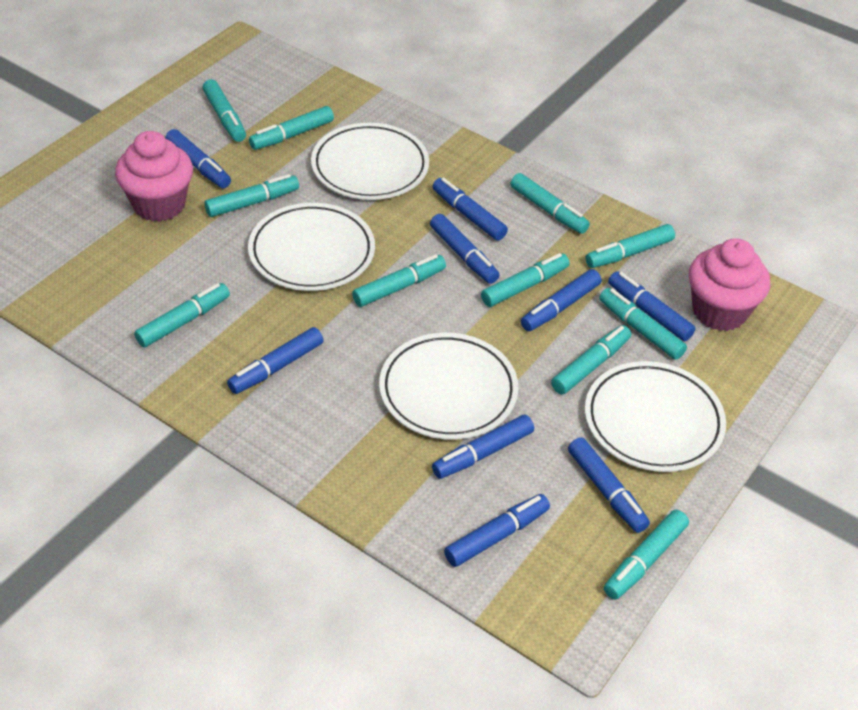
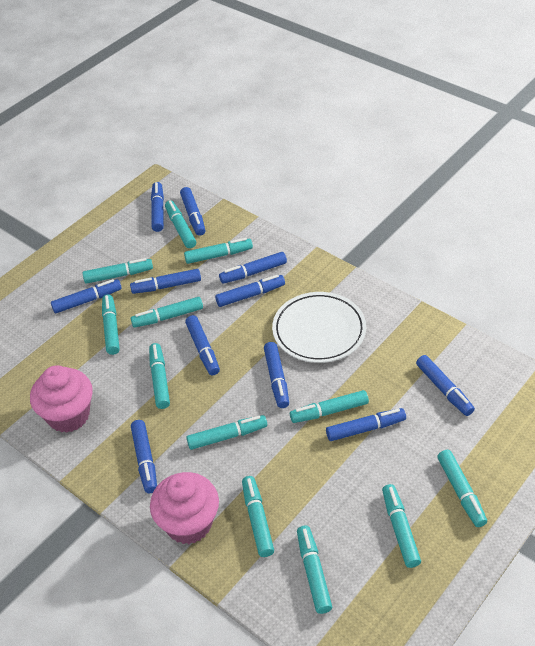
blue marker: [165,129,231,188] [227,327,324,394] [430,214,499,284] [432,414,534,479] [433,178,508,241] [444,494,550,567] [521,269,601,331] [568,437,650,533] [608,271,695,341] = 9 -> [51,279,122,313] [130,269,201,294] [131,420,157,493] [151,182,164,232] [180,187,205,236] [185,315,220,375] [215,275,285,307] [219,252,287,284] [264,342,289,408] [326,408,406,441] [416,355,475,416] = 11
turquoise marker: [134,283,230,347] [202,79,246,142] [204,174,299,217] [249,106,334,150] [352,254,446,307] [481,253,570,307] [510,173,590,234] [551,325,631,394] [585,224,675,268] [599,288,687,360] [604,510,689,599] = 11 -> [82,258,153,284] [102,294,120,355] [131,297,203,328] [149,343,170,409] [165,200,196,248] [184,238,253,264] [186,415,267,450] [242,476,274,557] [290,390,369,423] [297,525,332,614] [382,484,421,568] [437,450,487,527] = 12
white plate: [248,203,375,291] [311,123,429,200] [379,333,518,440] [585,361,726,472] = 4 -> [272,292,366,363] = 1

